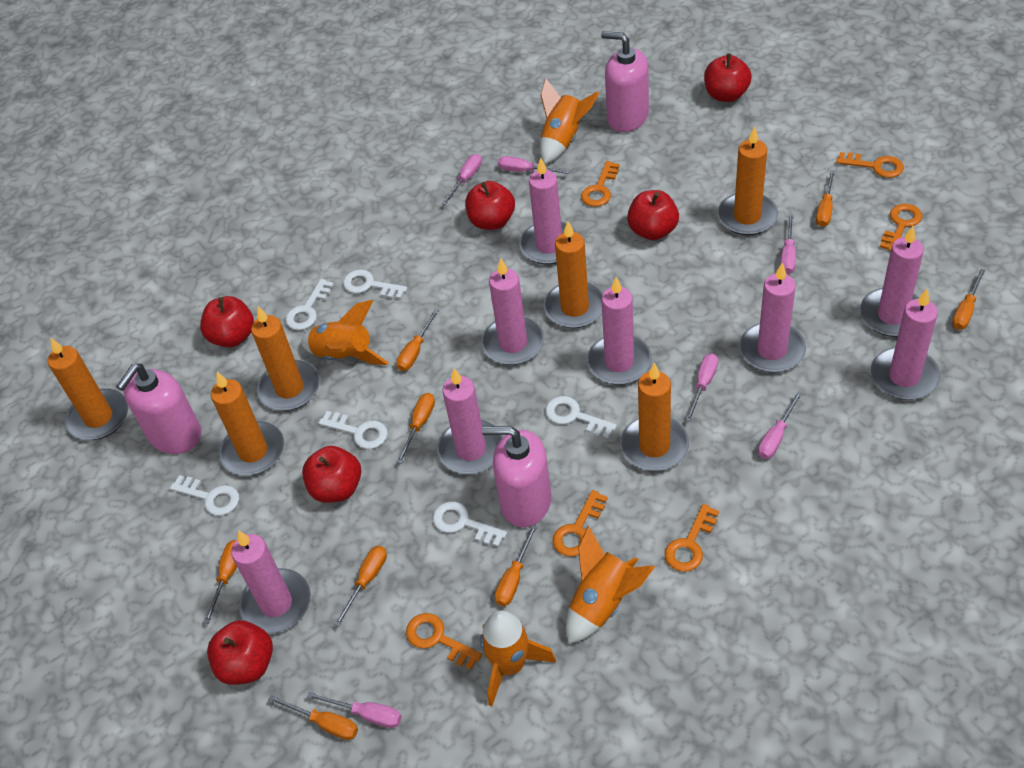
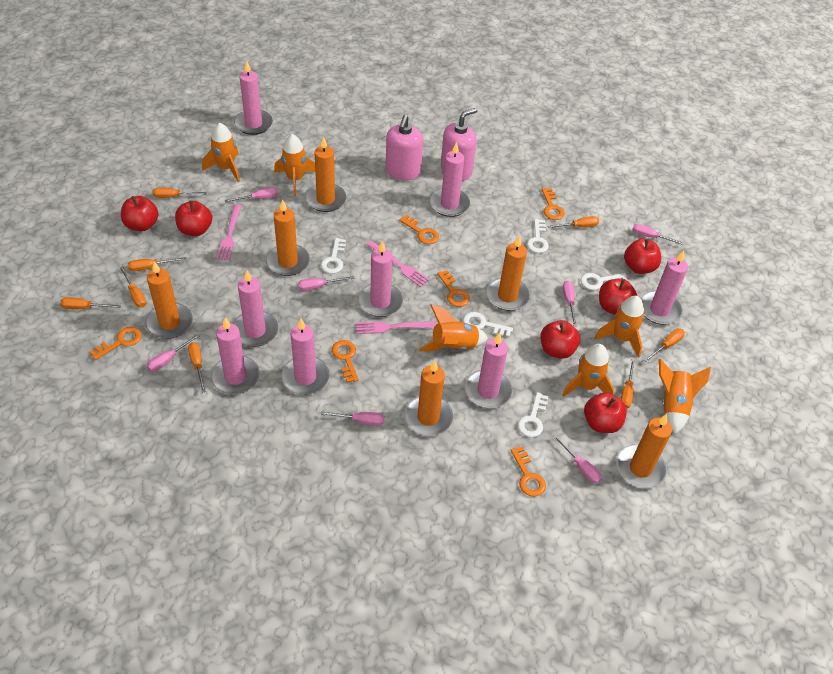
orange rocket: [301,300,389,365] [480,611,556,706] [540,78,599,164] [566,526,655,644] = 4 -> [202,123,240,182] [274,134,315,196] [419,304,488,351] [562,344,614,397] [594,296,644,358] [659,359,711,434] = 6
pink fork: none = 0 -> [217,204,242,260] [356,322,438,334] [366,241,430,287] = 3
pink screwdriver: [307,692,401,728] [442,154,482,205] [498,156,569,174] [685,353,718,422] [758,391,802,459] [780,214,796,274] = 6 -> [147,334,200,372] [225,187,278,202] [298,276,355,291] [320,411,384,426] [553,435,602,484] [563,281,577,326] [632,224,685,245] = 7
pink soap dispenser: [116,364,201,454] [482,426,551,527] [601,31,649,132] = 3 -> [385,115,423,180] [441,108,477,181] = 2
white key: [170,475,239,516] [285,279,334,330] [319,411,388,449] [343,269,407,299] [433,501,507,547] [545,396,617,438] = 6 -> [321,238,346,274] [463,312,513,337] [518,392,548,437] [527,219,549,253] [581,273,628,290] = 5

